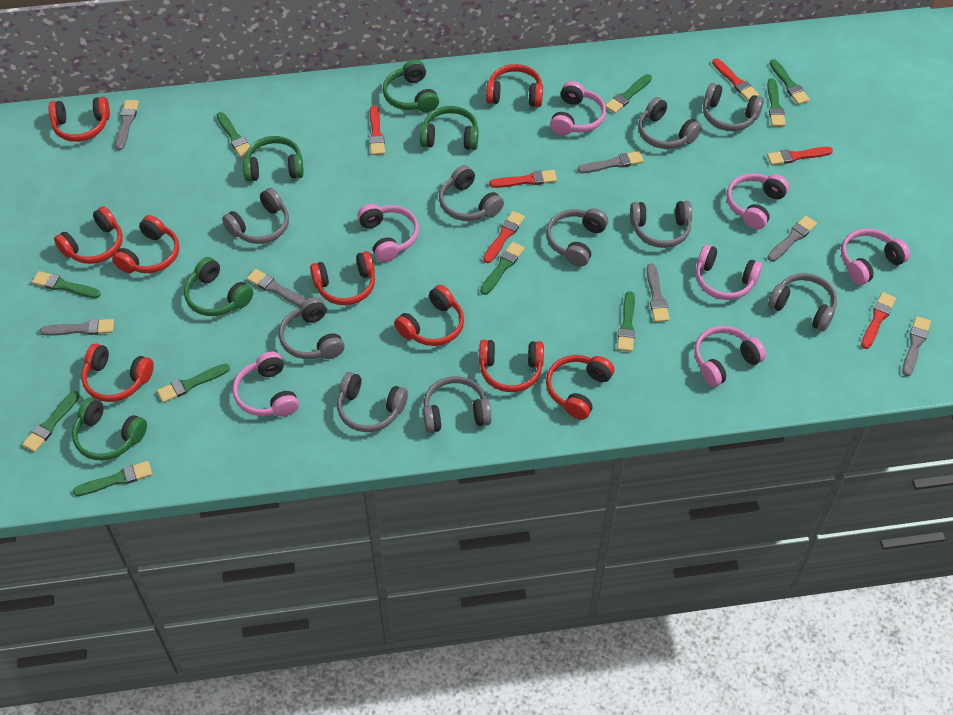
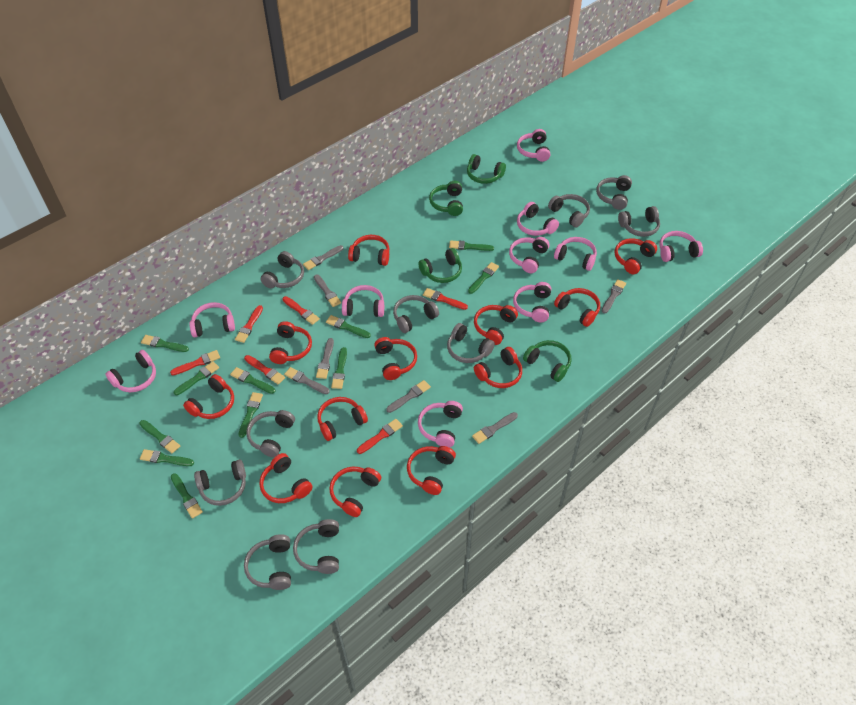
green brush: [22,391,80,452] [32,271,101,298] [73,461,152,496] [157,364,230,403] [217,112,250,158] [480,242,525,295] [605,74,652,113] [617,291,635,352] [767,78,786,126] [769,59,810,105] = 10 -> [139,420,180,453] [140,449,194,466] [141,335,189,352] [171,473,203,519] [174,361,219,395] [230,367,275,394] [239,392,263,438] [326,315,371,338] [331,347,347,389] [449,240,494,251] [468,262,499,294] = 11
green headphones: [72,398,147,460] [184,257,253,316] [243,136,304,182] [383,60,439,113] [420,106,479,150] = 5 -> [418,248,462,283] [429,181,463,216] [467,154,506,184] [523,340,571,382] = 4
pink headphones: [233,352,299,417] [357,204,419,262] [550,81,606,135] [694,326,766,387] [696,244,762,300] [726,173,789,229] [841,229,910,285] = 7 -> [105,350,156,392] [189,302,235,337] [342,285,384,317] [418,401,463,448] [509,237,549,273] [513,282,551,322] [517,129,550,162] [517,202,559,236] [554,237,597,271] [659,231,703,262] = 10
red headphones: [49,97,110,142] [54,206,123,264] [81,343,154,402] [112,215,179,273] [310,251,375,305] [394,285,464,346] [479,340,544,392] [486,64,543,107] [546,355,614,420] = 9 -> [183,374,234,419] [259,453,312,503] [269,321,312,364] [317,397,368,441] [329,467,381,517] [348,235,389,266] [374,337,417,380] [407,446,456,495] [474,305,518,345] [474,347,522,388] [554,288,600,327] [614,238,657,274] = 12

